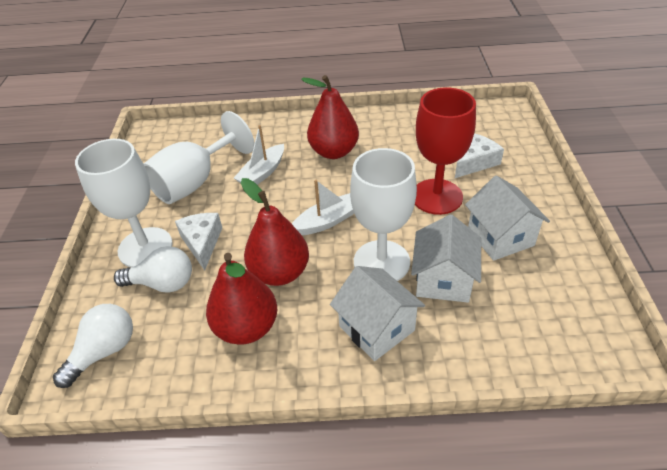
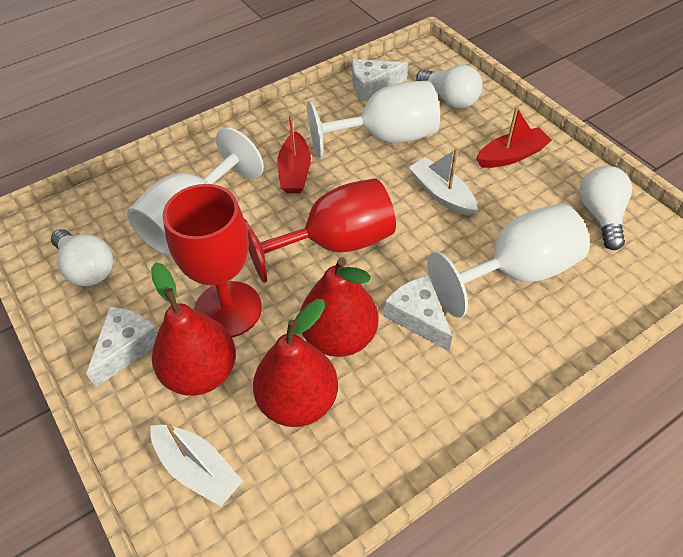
red boat: none = 0 -> [277,115,311,193] [476,107,552,168] = 2
red goblet: [415,87,476,215] = 1 -> [163,184,262,337] [244,178,396,283] = 2
white cheese: [175,213,222,271] [455,133,504,178] = 2 -> [86,307,158,387] [352,59,408,101] [384,275,452,351] = 3
white house: [330,266,425,361] [411,214,481,303] [465,175,550,261] = 3 -> none = 0
white light bulb: [53,304,133,388] [114,246,192,293] = 2 -> [51,229,113,286] [416,64,483,108] [579,166,632,250] = 3

